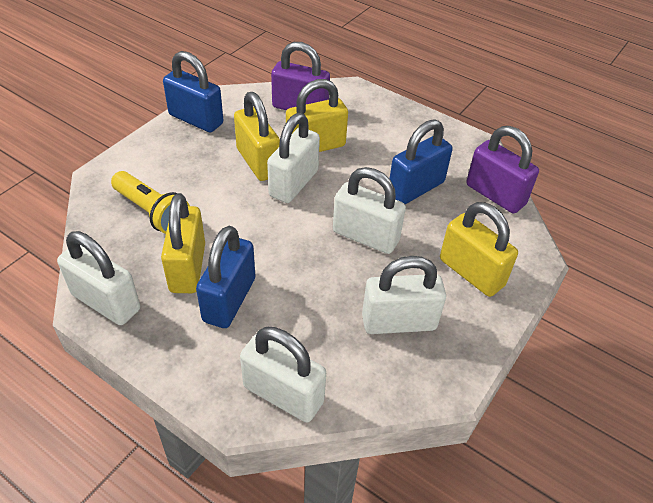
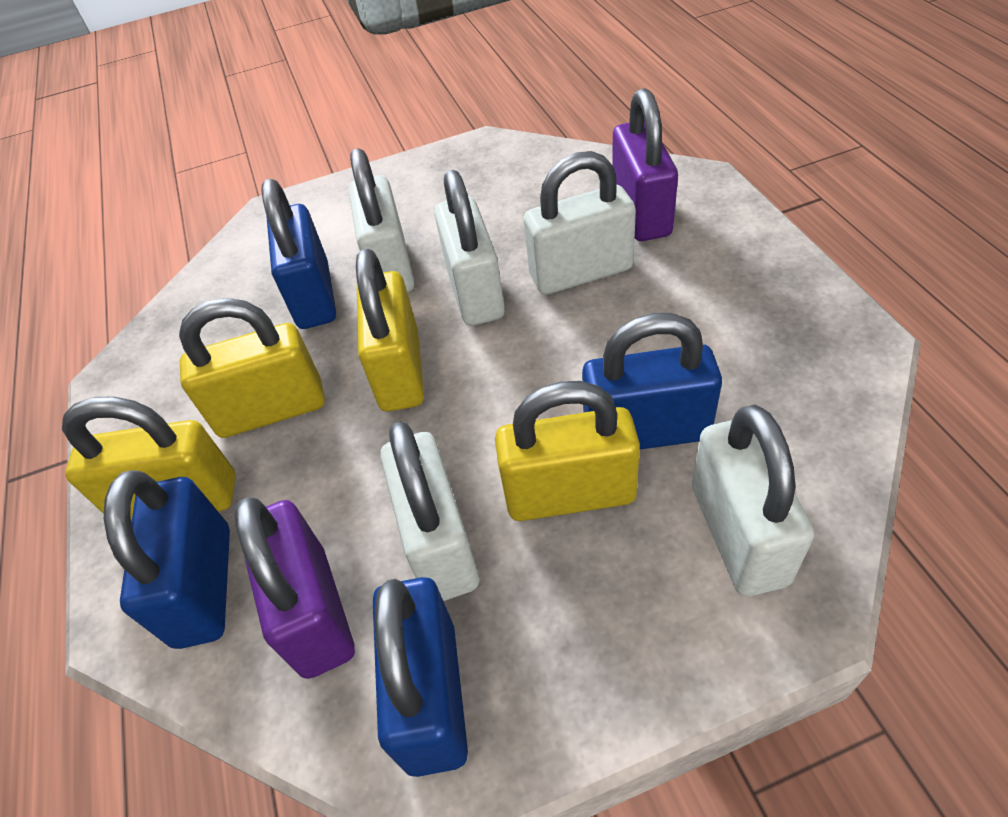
blue padlock: [163,51,224,133] [196,226,255,328] [390,119,453,204] = 3 -> [104,471,230,649] [261,179,336,329] [373,577,468,777] [582,313,722,449] = 4
yellow flashlight: [111,171,190,234] = 1 -> none = 0

